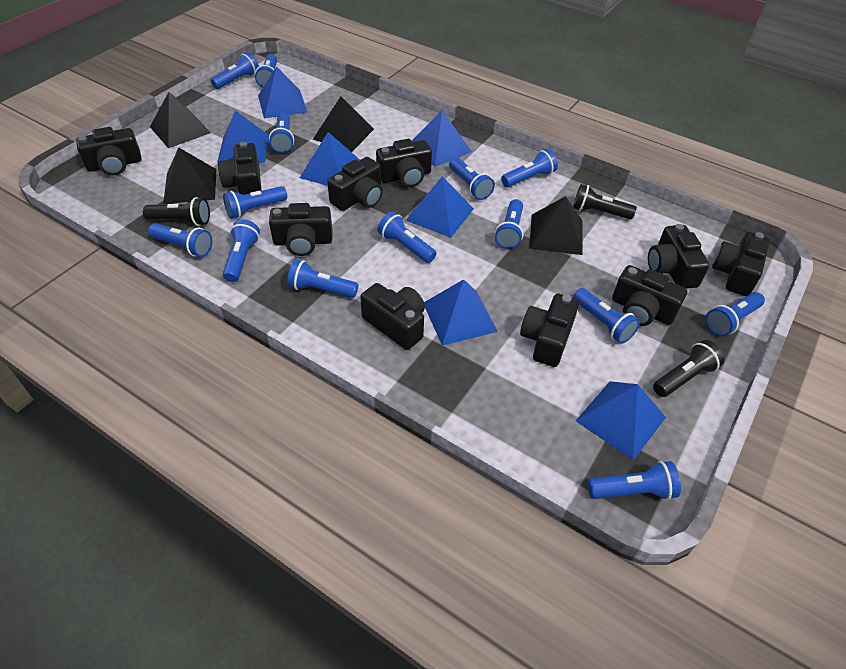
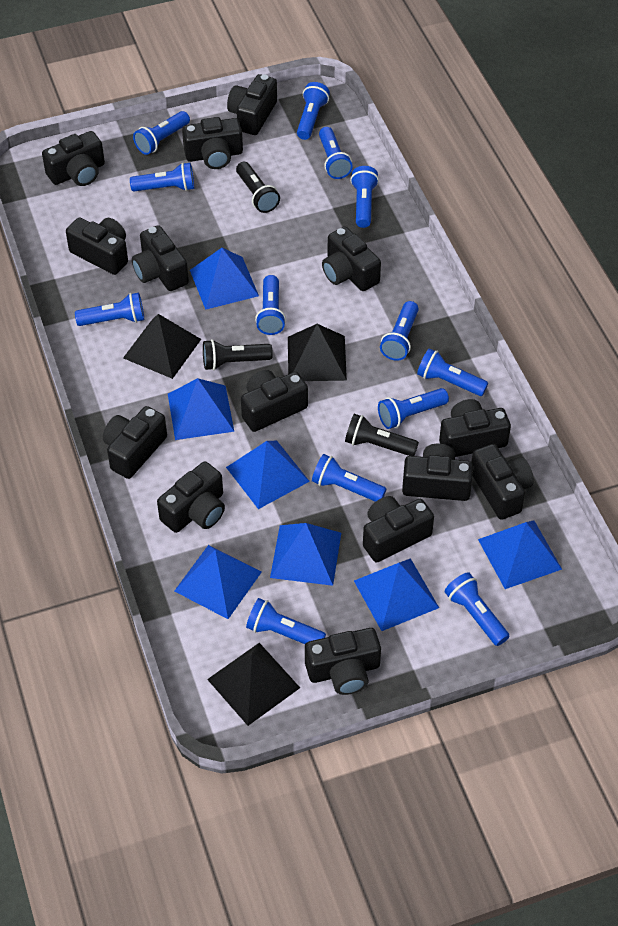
black camera: [76,127,142,175] [218,142,262,195] [269,203,332,256] [327,157,383,211] [360,283,425,350] [376,139,432,187] [520,293,579,367] [612,265,688,326] [648,224,710,289] [712,232,770,296] = 10 -> [42,131,105,186] [66,217,128,275] [103,406,167,479] [132,225,189,291] [157,461,225,533] [182,117,243,169] [227,74,277,135] [241,370,308,432] [305,628,381,695] [322,227,381,291] [363,496,434,562] [402,443,473,501] [439,399,511,457] [471,444,534,520] = 14
black pyramid: [150,92,211,148] [163,147,216,204] [313,97,374,152] [529,196,583,255] = 4 -> [123,314,201,379] [207,643,300,726] [288,324,347,381] = 3
blue flashlight: [148,223,212,257] [210,52,259,89] [223,186,287,219] [223,219,260,282] [255,54,277,88] [269,112,294,153] [287,259,358,298] [378,212,437,263] [449,157,495,200] [495,199,523,249] [501,149,558,187] [573,288,640,344] [588,461,681,500] [705,292,765,337] = 14 -> [75,293,144,326] [130,162,194,192] [133,111,190,155] [246,598,326,644] [255,275,286,335] [297,82,330,140] [312,454,386,502] [319,127,353,179] [350,166,379,228] [378,388,449,429] [380,301,419,361] [417,348,488,396] [445,572,509,646] = 13

